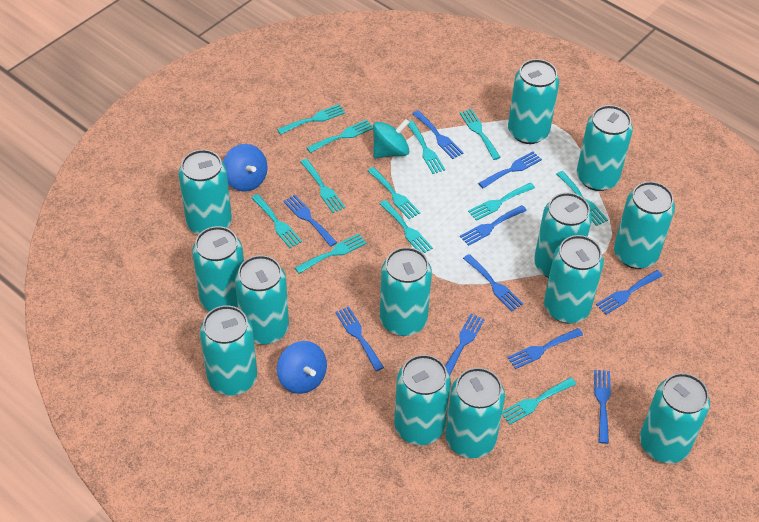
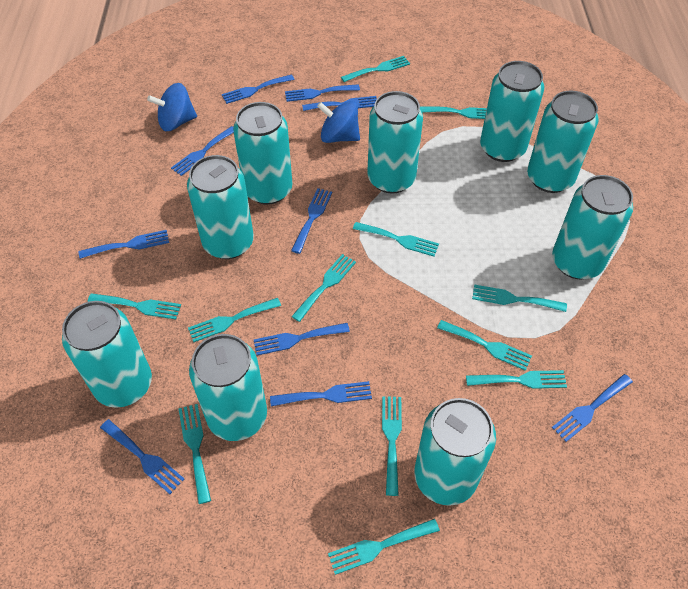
turquoise can: [178,150,232,235] [192,226,244,312] [200,305,257,396] [235,255,289,344] [380,247,432,336] [394,355,451,445] [445,368,505,458] [508,59,559,144] [534,192,592,278] [544,235,604,323] [577,105,633,191] [614,181,675,269] [640,373,710,463] = 13 -> [62,301,152,408] [187,155,254,259] [189,334,267,441] [233,102,293,205] [367,91,423,194] [414,398,496,506] [480,61,544,162] [527,91,599,193] [552,175,633,279] = 9
turquoise spinning top: [373,119,410,158] = 1 -> none = 0

